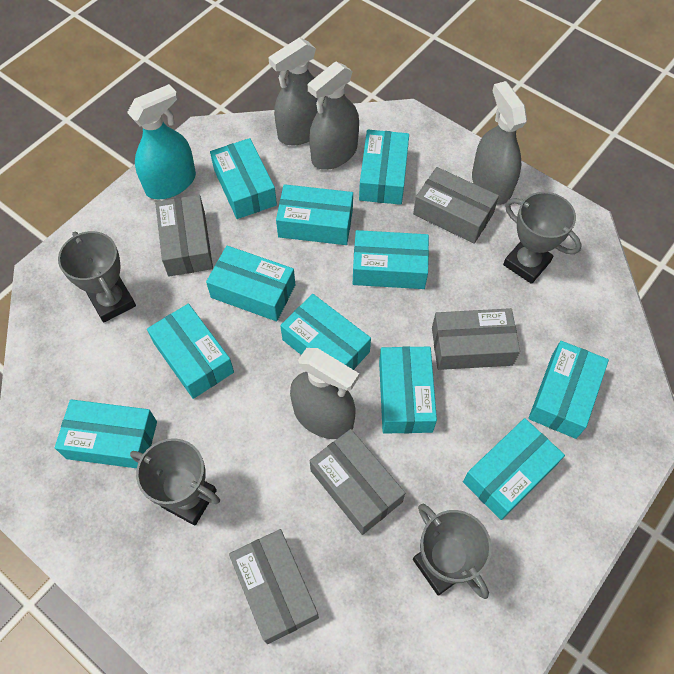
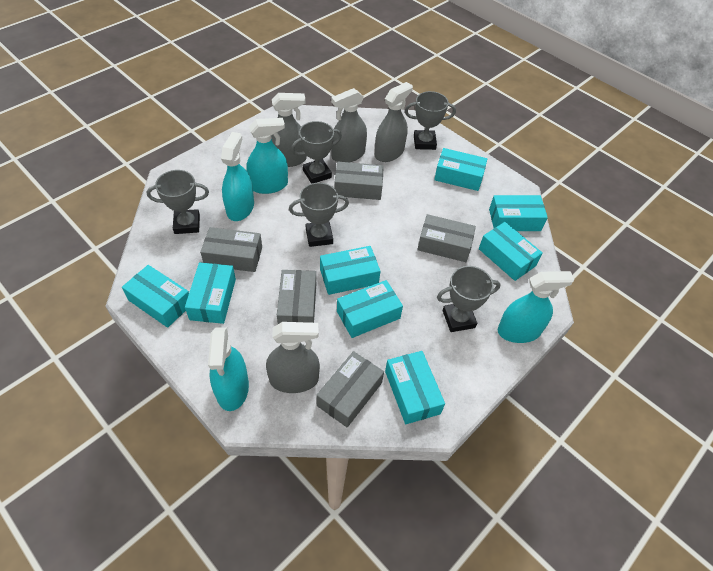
grey trophy: [58,231,136,322] [130,438,220,526] [413,504,492,599] [503,192,582,284] = 4 -> [147,170,209,234] [289,183,349,247] [291,121,342,184] [405,91,456,150] [437,266,501,332] = 5
turquoise box: [55,399,157,468] [147,304,234,399] [206,245,295,321] [210,138,277,219] [276,184,353,245] [280,294,371,370] [353,230,429,289] [359,130,409,205] [379,346,437,434] [463,418,565,520] [528,341,609,439] = 11 -> [122,265,189,328] [185,262,236,324] [320,246,380,295] [337,280,403,338] [385,351,445,424] [434,148,487,191] [479,222,542,281] [489,195,548,231] = 8
turquoise spray bottle: [127,84,196,199] = 1 -> [208,327,249,411] [221,132,254,221] [246,118,288,194] [498,271,574,343] = 4

